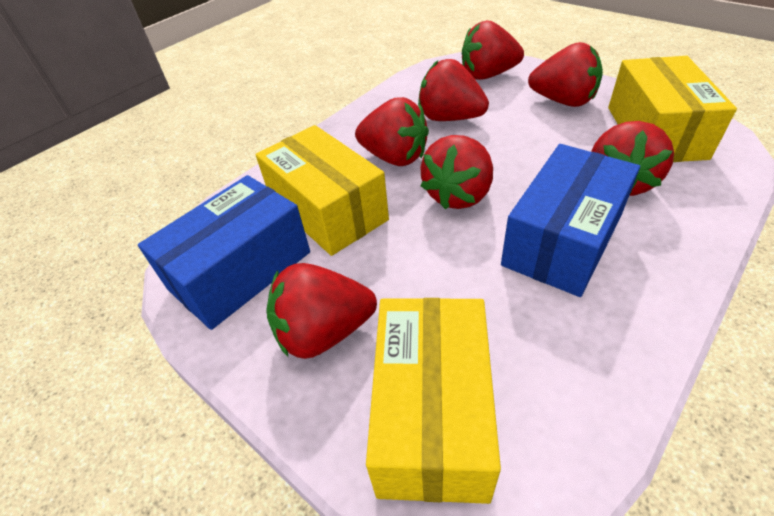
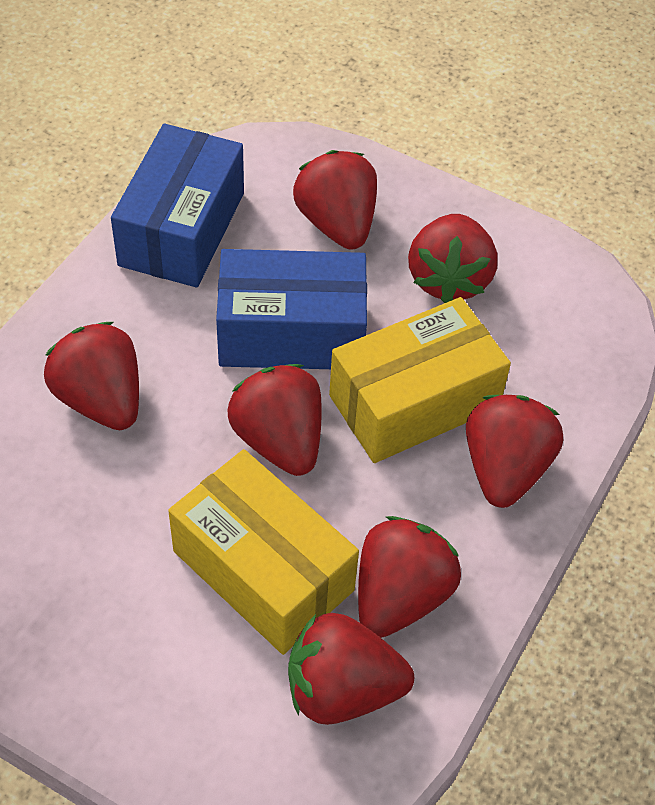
yellow box: [256,125,389,256] [366,298,501,504] [608,56,737,162] = 3 -> [168,449,359,655] [329,297,511,463] = 2

